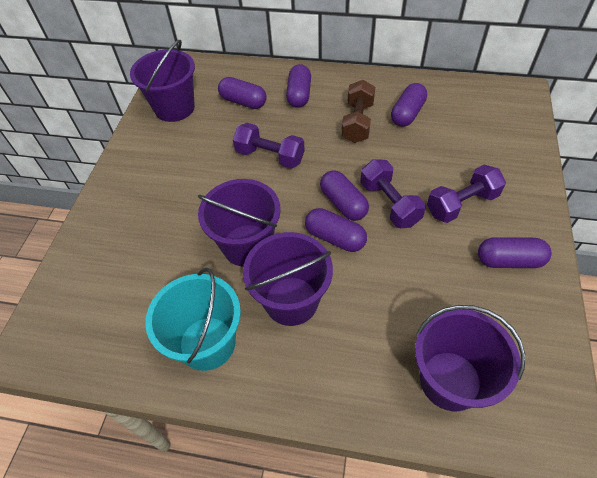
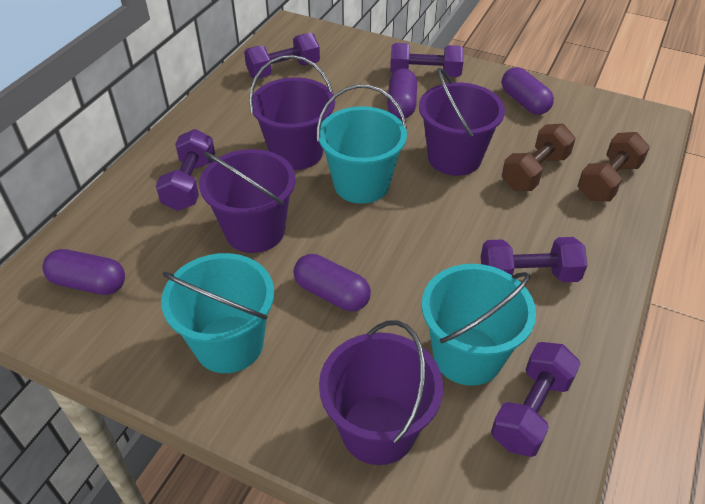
brown dumbbell: [341,80,375,143] = 1 -> [502,124,576,191] [578,132,650,202] = 2
purple capsule: [218,77,267,109] [286,64,311,108] [305,208,367,252] [320,170,369,221] [391,83,427,127] [478,237,552,268] = 6 -> [42,249,125,295] [293,254,371,311] [387,68,417,119] [502,67,554,115] = 4
purple dumbbell: [233,123,305,169] [360,159,426,228] [427,165,506,223] = 3 -> [156,129,215,211] [244,33,320,78] [390,43,464,77] [481,237,587,282] [491,342,581,457] = 5
turquoise bucket: [145,267,241,371] = 1 -> [161,253,274,373] [317,85,407,204] [422,264,536,386] = 3

